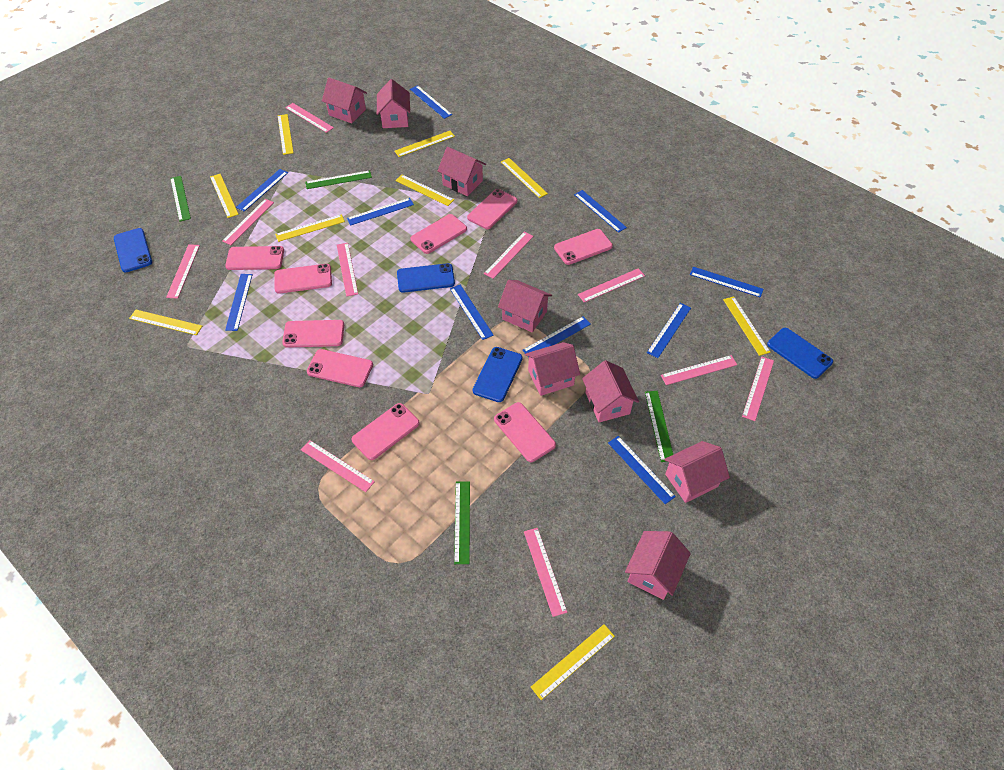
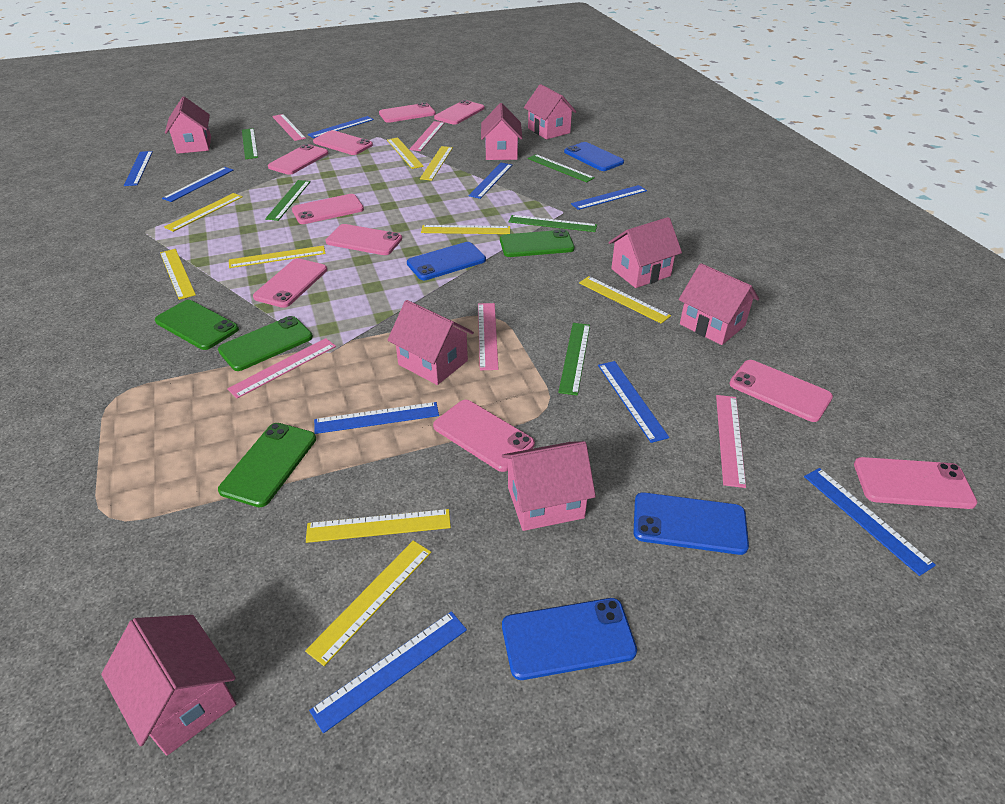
blue ruler: [225,274,253,331] [236,169,288,212] [347,198,414,226] [410,85,452,119] [450,284,494,340] [522,316,591,358] [574,190,627,233] [608,436,676,504] [647,303,691,358] [690,267,764,298] = 10 -> [124,151,153,186] [162,167,234,202] [307,116,374,138] [309,611,467,733] [314,402,439,434] [468,163,512,199] [571,185,647,210] [598,361,669,443] [804,468,936,576] = 9
green phone: none = 0 -> [155,300,239,350] [218,316,313,371] [218,423,316,507] [500,229,575,257] = 4
green ruler: [170,176,191,222] [305,170,372,189] [454,481,470,564] [645,391,673,462] = 4 -> [242,128,258,159] [265,180,311,221] [509,215,597,232] [528,154,595,182] [558,323,590,395] = 5
pink phone: [225,246,284,270] [274,264,332,294] [282,320,344,348] [307,349,373,387] [352,403,420,460] [411,214,467,254] [467,189,517,229] [494,402,556,462] [554,229,613,265] = 9 -> [253,258,327,308] [268,144,328,175] [292,194,364,224] [313,130,373,155] [326,224,402,255] [379,102,436,123] [433,400,535,472] [434,100,484,125] [729,360,833,422] [854,457,978,509] = 10
pink ruler: [166,244,200,299] [222,199,274,245] [285,103,334,133] [301,440,375,492] [337,243,358,297] [484,232,533,279] [524,528,567,617] [578,268,645,302] [661,355,737,385] [742,357,774,421] = 10 -> [227,338,336,399] [272,114,306,141] [409,121,445,151] [478,303,498,370] [716,395,746,488] = 5

